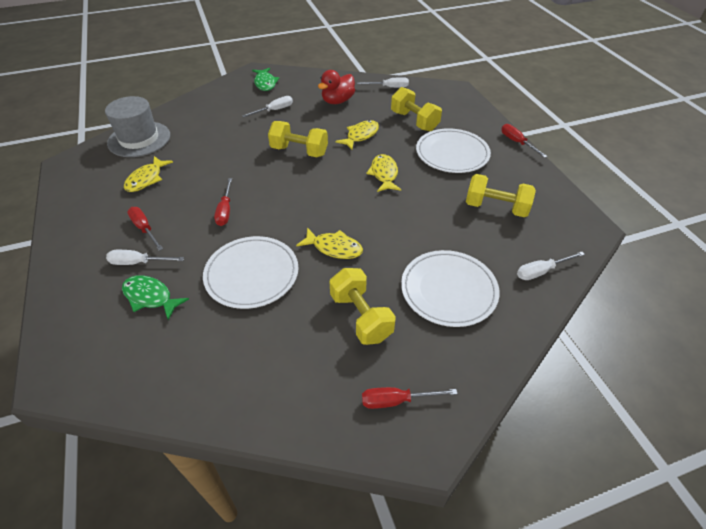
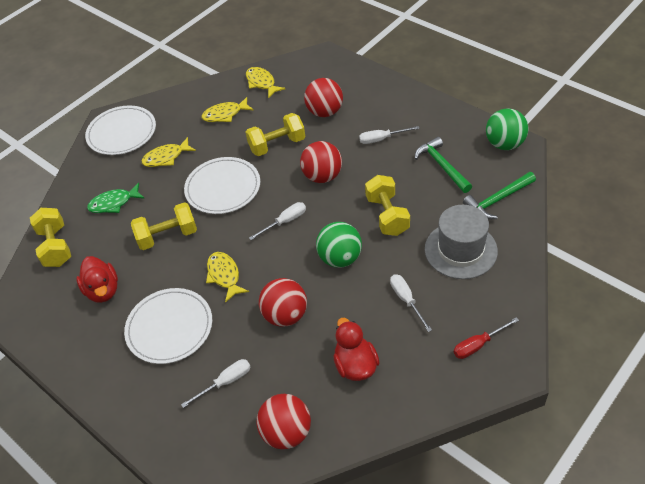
green ball: none = 0 -> [316,222,362,268] [486,108,528,150] = 2
green fish: [122,275,189,320] [252,68,279,91] = 2 -> [87,183,145,213] = 1
green hammer: none = 0 -> [415,137,472,193] [463,172,536,219] = 2
red ball: none = 0 -> [256,394,311,449] [259,278,307,327] [300,141,342,183] [304,78,343,117] = 4
red duck: [318,70,355,104] = 1 -> [76,256,118,303] [333,318,379,381] = 2
red screwdriver: [127,207,163,251] [214,178,232,226] [362,387,457,409] [501,124,547,158] = 4 -> [454,317,519,359] = 1

